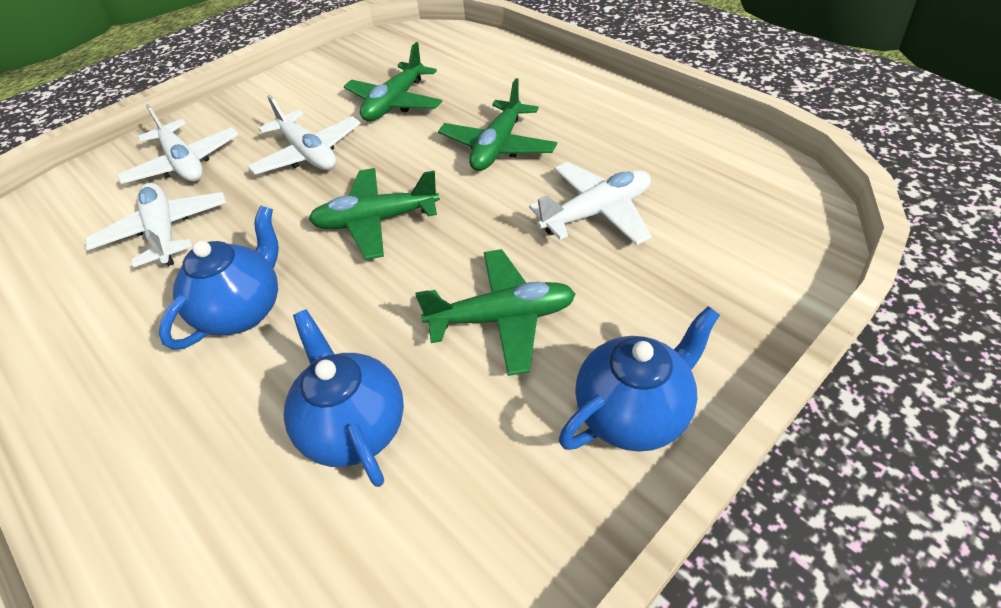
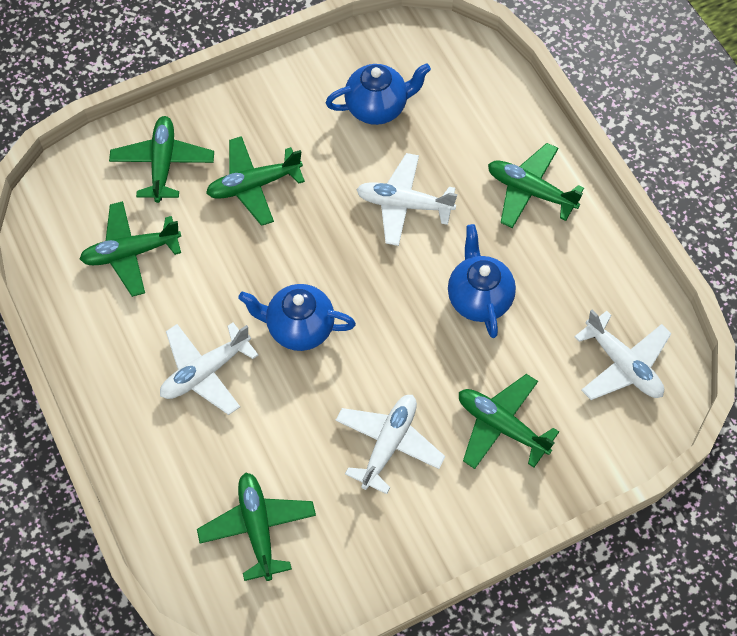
green plane: [309,168,440,260] [344,42,442,121] [415,249,576,376] [438,78,557,171] = 4 -> [80,201,181,297] [109,116,214,203] [197,472,316,581] [206,136,305,226] [459,374,559,469] [488,143,584,228] = 6

